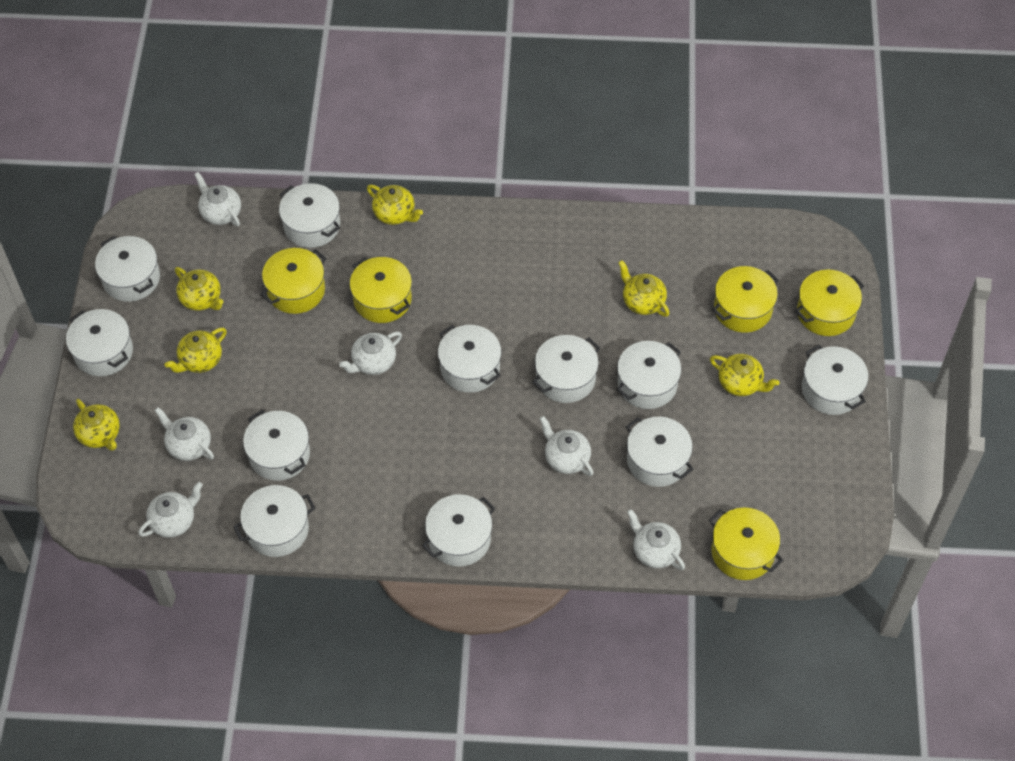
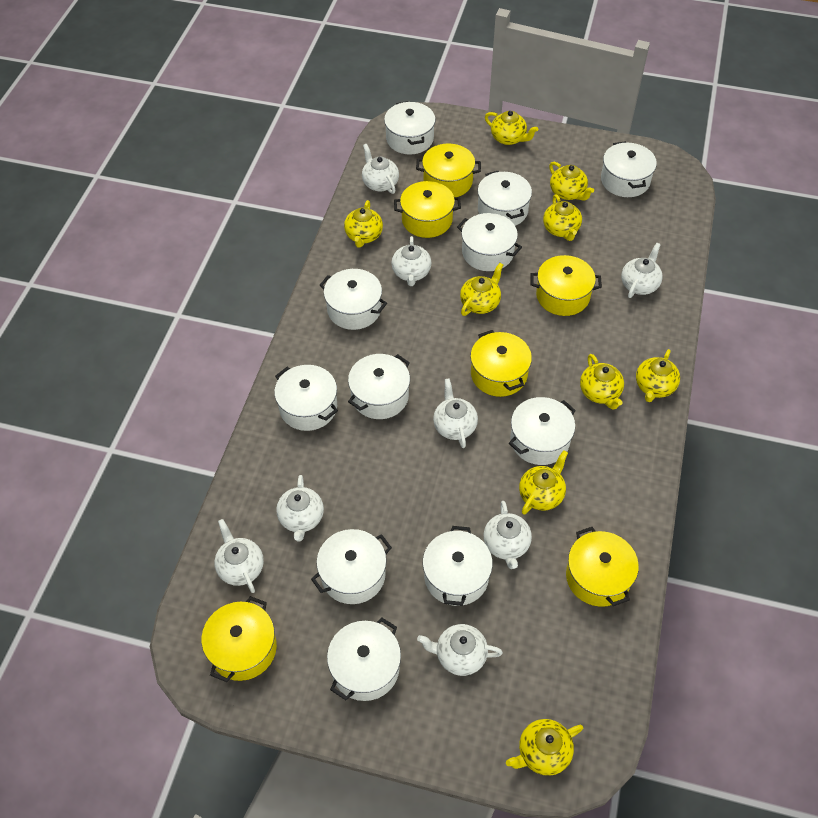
white teapot: [138,482,203,538] [154,407,214,461] [194,172,241,226] [339,332,402,375] [540,416,593,476] [627,509,685,570] = 6 -> [214,519,264,593] [276,475,324,541] [362,144,399,194] [392,236,431,286] [417,624,503,676] [433,378,478,448] [484,501,532,569] [621,243,663,298] = 8
yellow pot: [260,248,326,314] [350,257,412,323] [709,508,783,580] [712,266,779,333] [795,270,864,336] = 5 -> [201,596,277,682] [394,181,461,238] [416,144,481,197] [470,330,532,397] [530,255,602,316] [566,527,639,607] = 6
yellow teapot: [73,399,120,451] [165,328,227,373] [175,267,223,311] [367,185,423,225] [618,260,669,317] [710,354,780,396] = 6 -> [344,200,383,248] [460,263,503,316] [485,111,538,145] [506,719,583,776] [519,450,568,515] [543,194,582,241] [549,162,594,201] [580,354,624,410] [636,349,680,402] = 9

